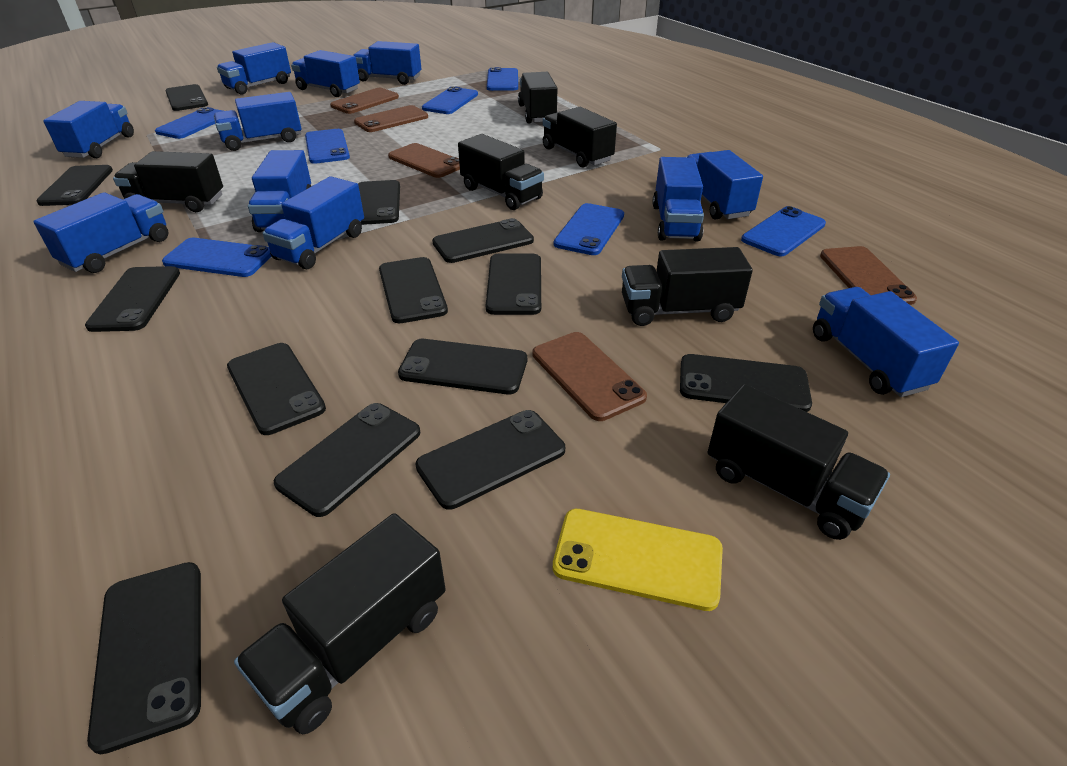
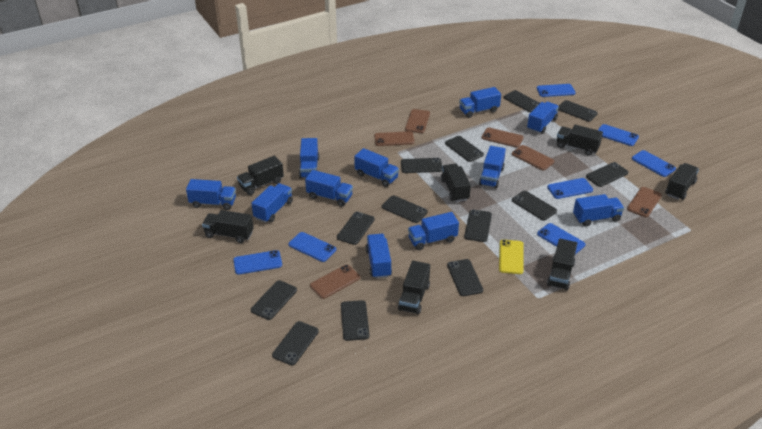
brown phone: [330,88,399,114] [354,105,428,132] [388,143,460,178] [533,332,647,421] [820,246,917,305] = 5 -> [310,265,360,299] [374,131,415,146] [405,109,430,133] [482,128,523,148] [512,145,554,170] [627,187,662,217] = 6

